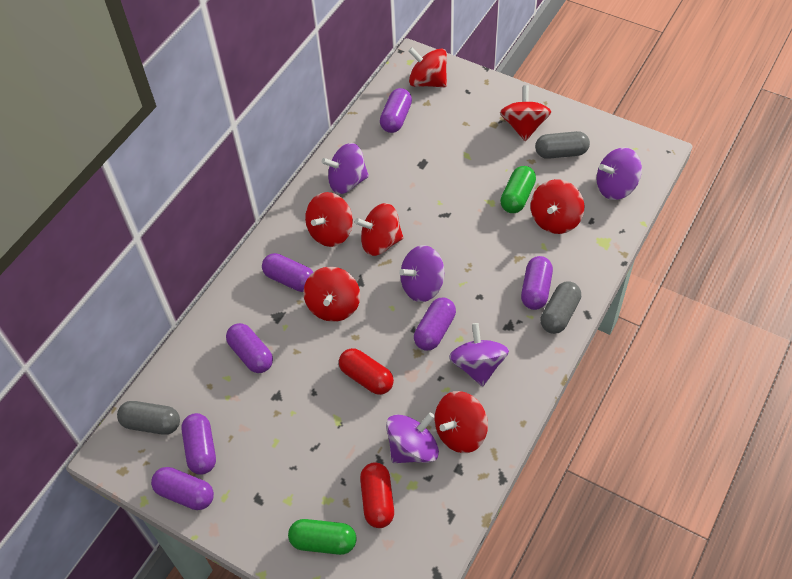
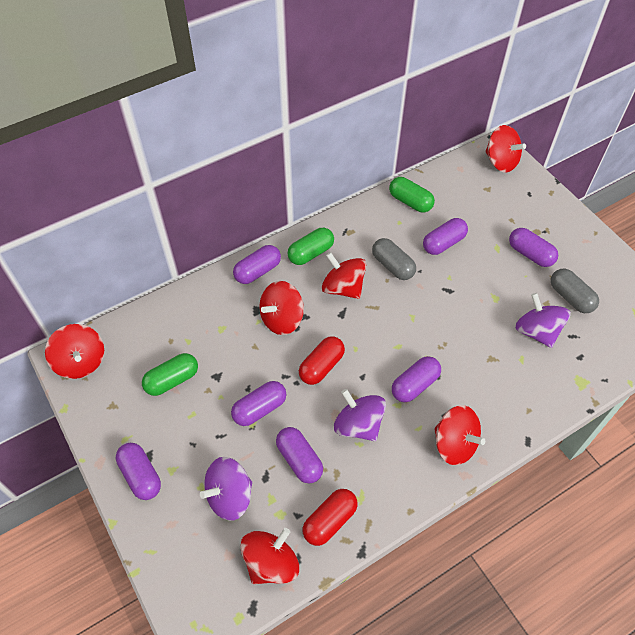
green capsule: [288,519,356,555] [500,166,536,213] = 2 -> [142,353,198,396] [287,228,334,265] [389,177,435,212] = 3
grey capsule: [117,401,180,435] [535,131,590,159] [540,281,581,334] = 3 -> [372,238,416,280] [551,268,599,313] = 2
purple spinning top: [322,143,369,194] [386,412,439,463] [399,245,445,302] [449,323,509,386] [597,147,642,200] = 5 -> [200,457,252,521] [334,389,386,441] [515,293,571,348] = 3
red spinning top: [303,267,360,322] [305,192,353,247] [355,203,404,256] [408,47,447,87] [435,391,488,453] [500,85,551,141] [531,179,584,234] = 7 -> [45,324,104,379] [240,528,299,584] [259,281,304,335] [322,252,366,299] [434,405,485,465] [485,125,526,172] = 6

